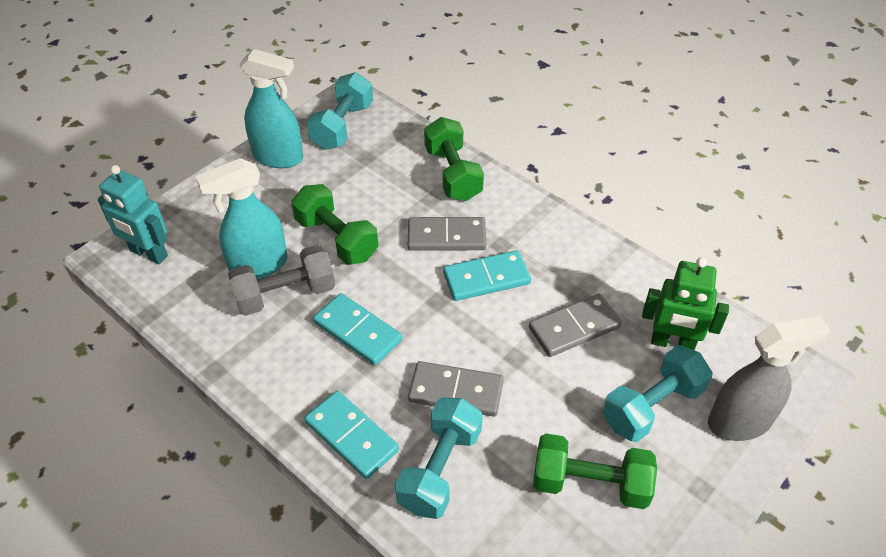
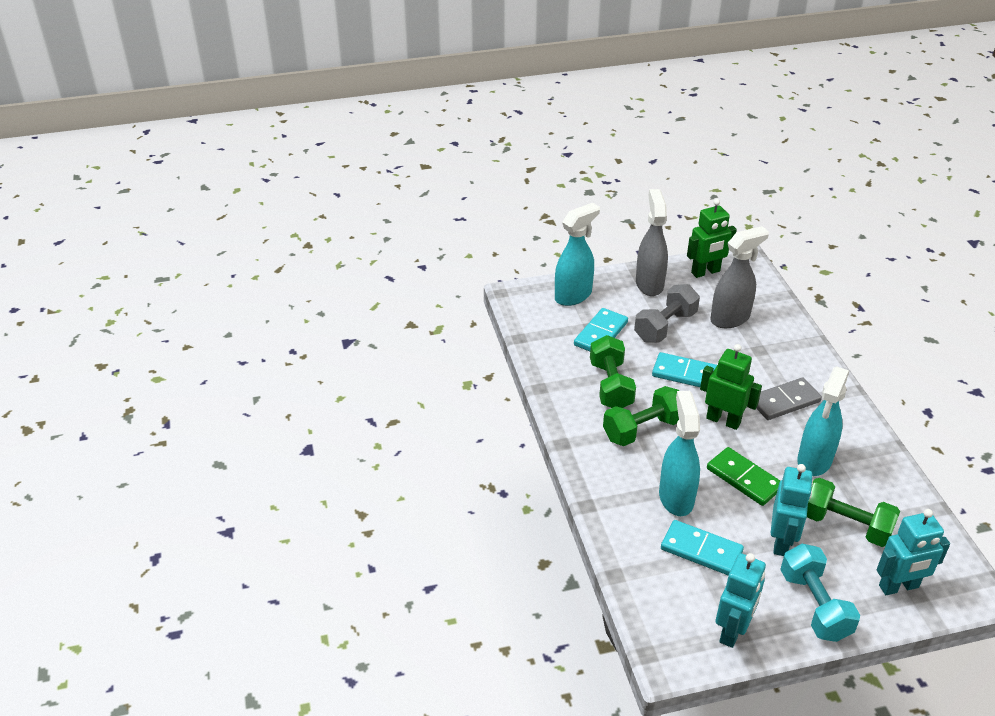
green domino: none = 0 -> [707,447,780,506] = 1
green robot: [642,257,729,350] = 1 -> [687,199,737,278] [700,344,762,430] = 2
grey domino: [408,217,486,251] [408,361,504,417] [529,294,622,357] = 3 -> [756,378,822,420] = 1
grey spray bottle: [708,316,830,441] = 1 -> [636,189,668,296] [710,226,769,328] = 2
turquoise dumbbell: [307,72,373,150] [395,397,483,519] [603,345,713,442] = 3 -> [780,543,860,642] = 1
turquoise robot: [98,165,168,264] = 1 -> [715,553,766,648] [771,464,813,556] [876,509,950,595] = 3
turquoise spray bottle: [196,158,288,280] [239,49,303,168] = 2 -> [555,203,600,306] [659,391,700,516] [797,366,849,476] = 3

